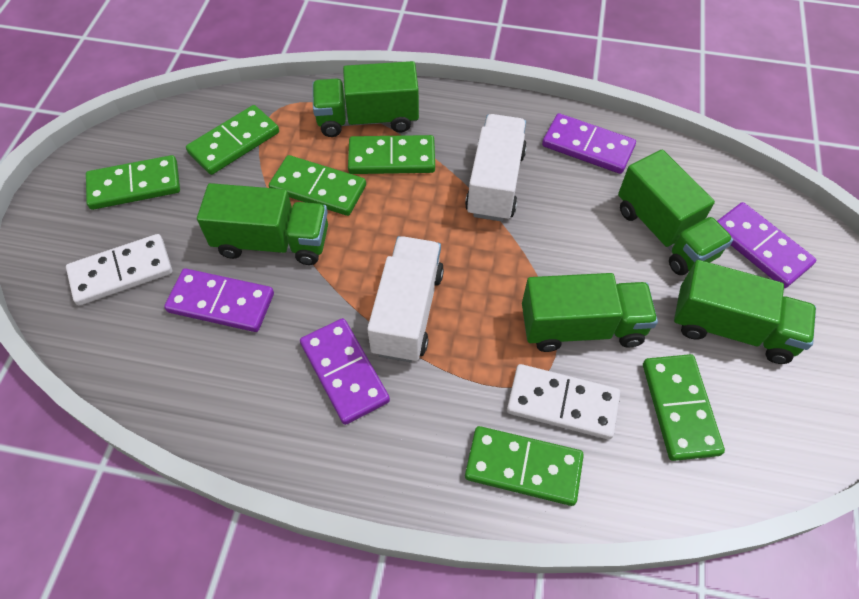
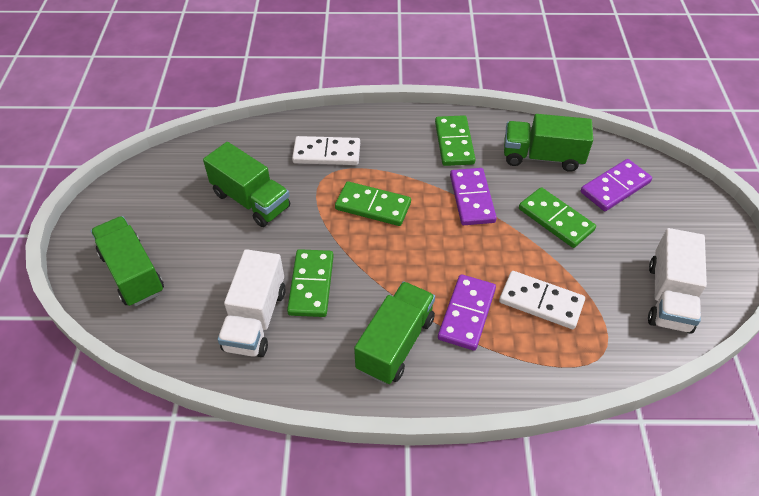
green domino: [86,155,180,210] [186,105,279,175] [269,155,366,216] [348,135,435,174] [465,426,584,506] [643,354,725,461] = 6 -> [287,249,334,317] [335,181,411,226] [435,115,476,166] [519,187,596,248] = 4
green truck: [197,183,328,265] [312,61,419,137] [522,273,658,352] [618,150,733,275] [674,260,816,364] = 5 -> [91,216,164,306] [203,142,290,227] [354,281,435,384] [504,114,593,172] = 4
purple domino: [164,268,274,332] [300,318,390,425] [542,113,636,174] [717,202,816,288] = 4 -> [438,274,496,351] [450,168,497,225] [581,159,652,211] = 3

